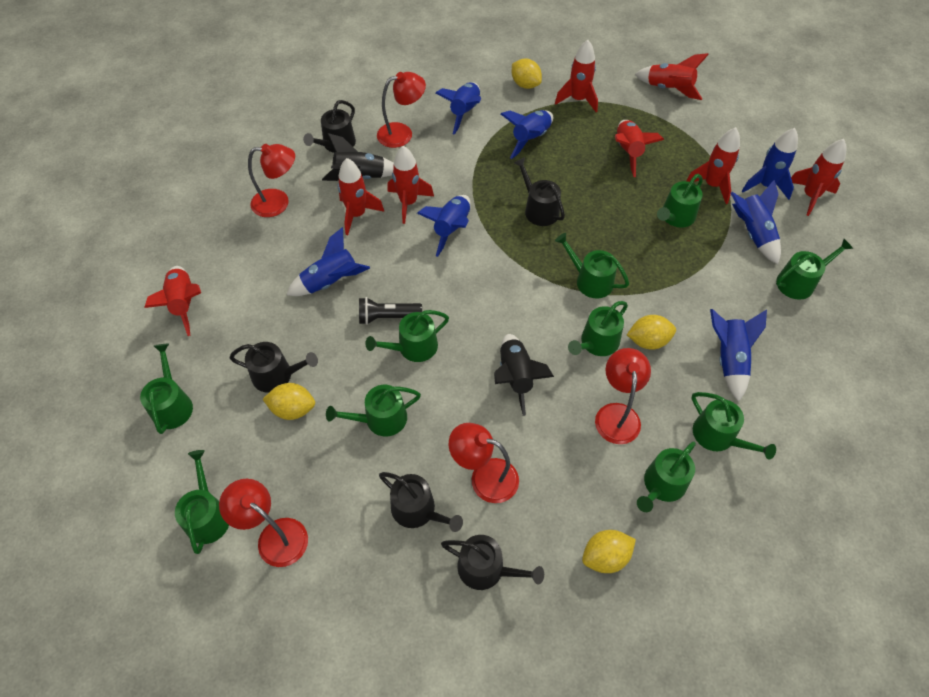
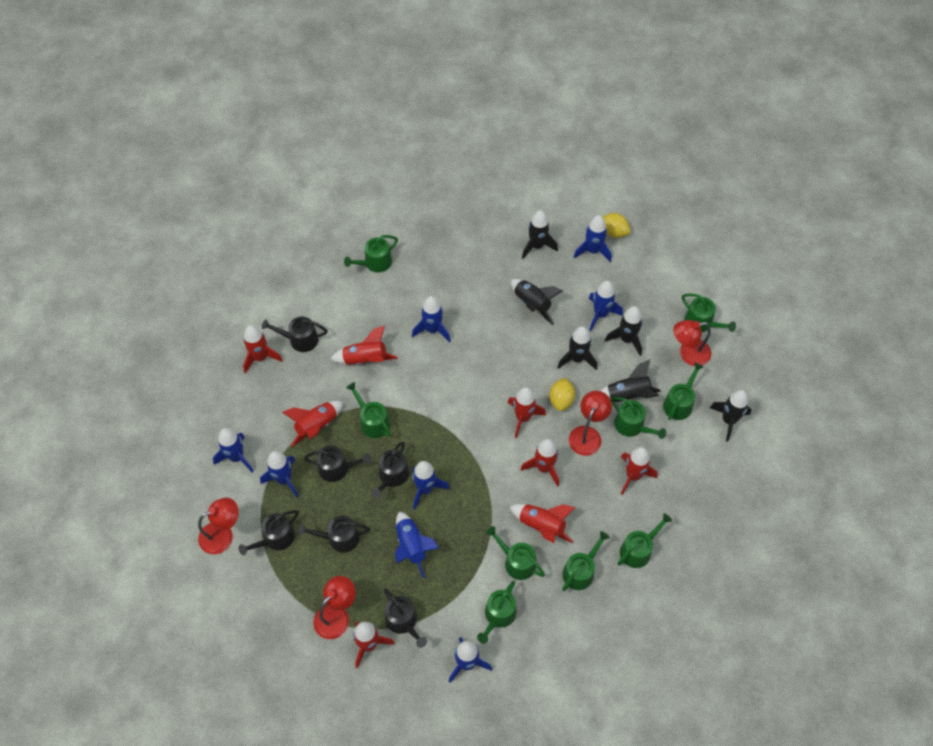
black flashlight: [359,297,422,325] = 1 -> none = 0
black rocket: [322,133,394,181] [494,334,554,416] = 2 -> [511,279,563,325] [522,210,558,259] [557,326,597,370] [600,360,661,402] [605,306,643,356] [709,390,751,442] = 6
black watering can: [229,342,318,393] [303,100,356,153] [379,472,463,532] [441,535,544,590] [514,157,565,226] = 5 -> [238,510,299,555] [262,316,328,352] [298,516,370,553] [304,445,371,482] [371,441,409,498] [383,588,427,648] = 6
blue rocket: [286,227,370,296] [417,195,470,257] [435,82,481,135] [501,110,553,159] [710,309,767,402] [731,180,781,264] [742,128,798,200] = 7 -> [213,428,254,473] [260,451,299,497] [395,511,439,578] [412,296,451,342] [412,461,449,509] [449,637,492,683] [574,215,611,262] [589,281,623,331] = 8
green watering can: [140,344,193,434] [175,450,229,554] [326,385,421,436] [365,310,449,362] [555,233,629,299] [568,301,628,356] [637,441,696,512] [657,174,703,228] [692,392,776,460] [776,239,853,300] = 10 -> [344,235,398,273] [346,382,391,438] [477,581,517,644] [486,526,545,580] [562,531,610,591] [611,397,666,439] [617,513,672,568] [663,362,704,420] [682,293,736,332] = 9
red lamp: [219,479,308,567] [248,144,295,217] [377,72,426,148] [449,423,519,503] [595,348,651,444] = 5 -> [198,498,239,554] [313,576,356,639] [569,391,612,456] [673,320,711,366] = 4
yellow lemon: [263,383,315,420] [512,59,542,89] [582,530,636,573] [627,315,676,350] = 4 -> [549,378,575,411] [602,213,631,238] = 2

